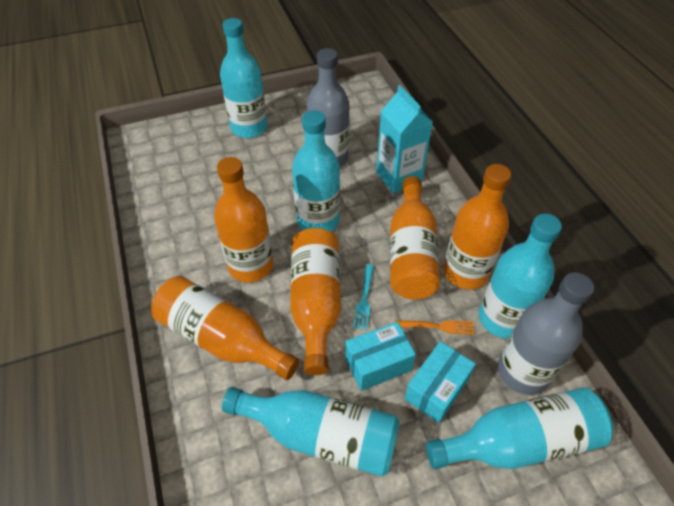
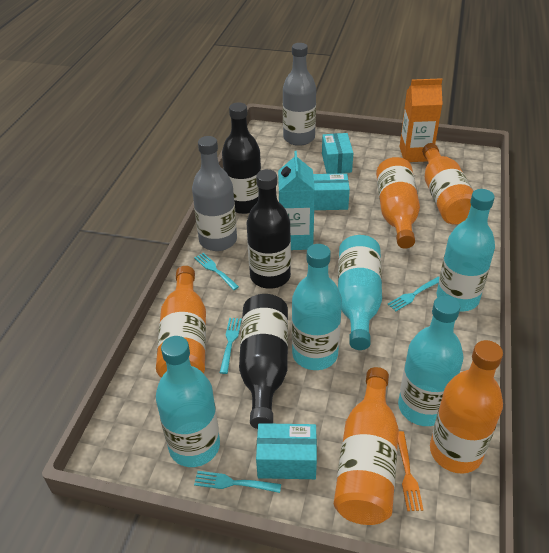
black bottle: none = 0 -> [222,103,261,214] [239,294,288,429] [247,169,291,289] = 3
orange carton: none = 0 -> [399,78,443,162] = 1
turquoise box: [345,322,416,391] [405,341,476,423] = 2 -> [256,423,317,479] [313,173,350,210] [322,133,353,174] = 3
turquoise fork: [353,264,374,330] = 1 -> [194,253,239,290] [194,471,281,493] [220,318,242,374] [388,276,439,311] = 4

